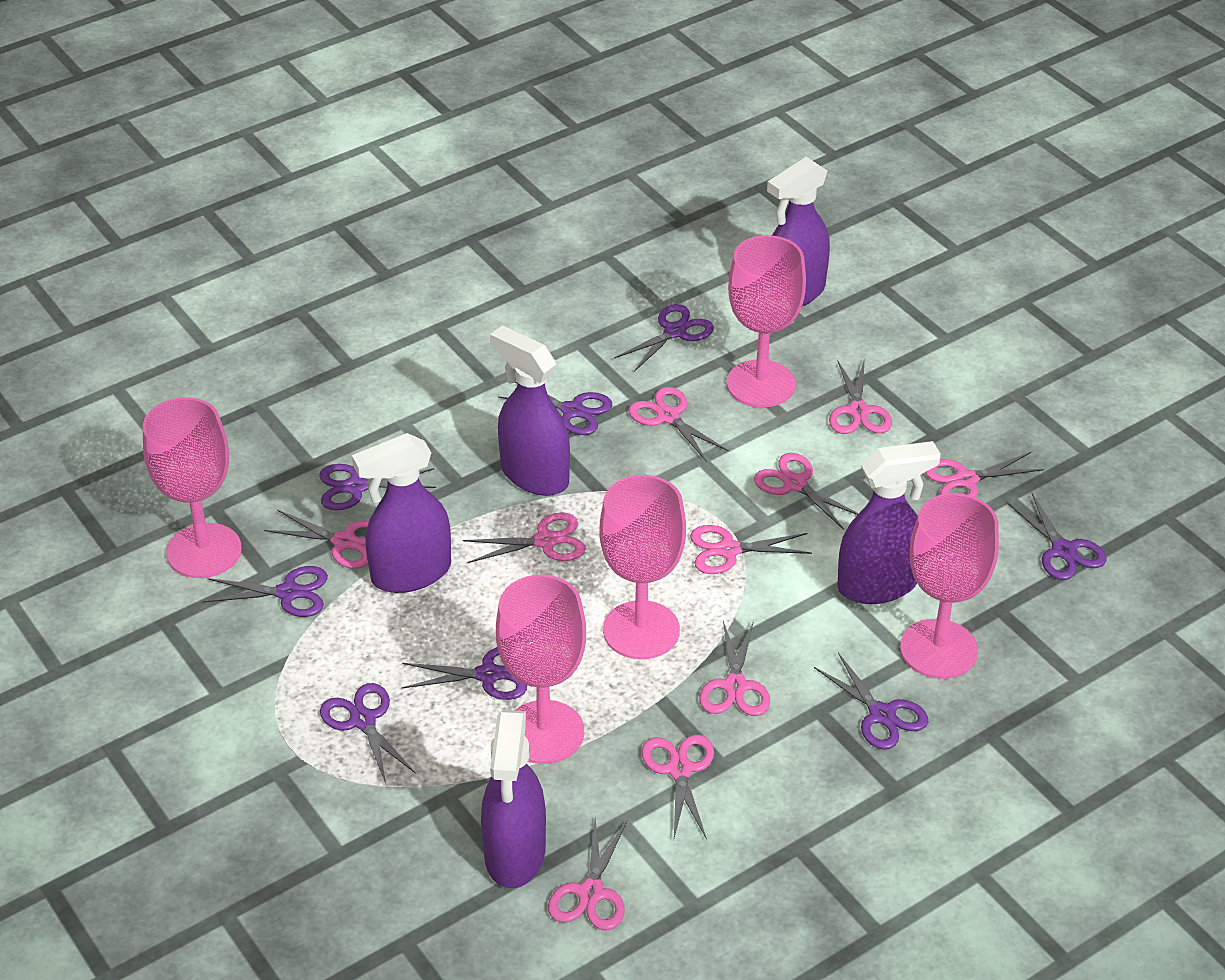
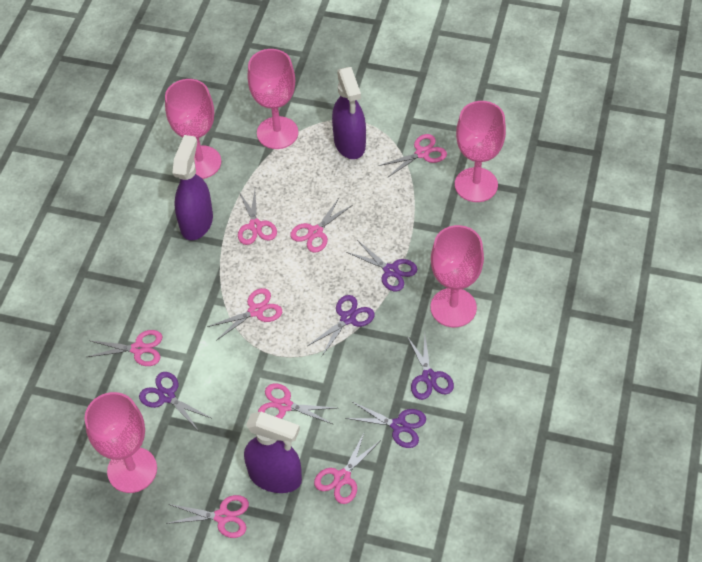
pink scissors: [264,510,369,569] [463,512,585,563] [548,818,627,931] [629,387,729,462] [642,735,714,839] [690,525,812,574] [699,621,770,716] [754,453,859,530] [829,358,892,434] [925,452,1044,497] = 10 -> [87,330,162,366] [166,495,249,538] [207,288,282,341] [238,189,277,245] [258,383,336,424] [290,197,353,253] [314,431,381,504] [378,134,447,178] = 8
purple scissors: [203,566,328,617] [319,464,436,510] [320,683,416,783] [402,647,527,700] [498,381,612,435] [614,304,714,372] [814,653,928,750] [1007,492,1107,580] = 8 -> [139,372,211,430] [308,295,375,357] [345,401,426,448] [346,240,417,291] [407,334,454,400] = 5
purple spray bottle: [352,433,451,593] [481,710,546,888] [490,325,570,496] [767,157,830,306] [837,441,941,604] = 5 -> [173,135,213,240] [244,412,302,493] [332,67,366,159] = 3

